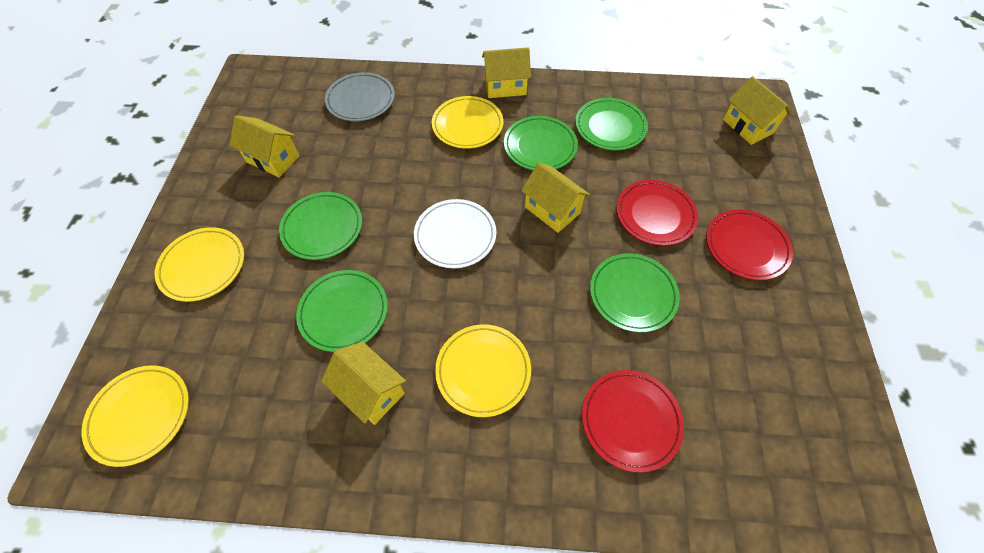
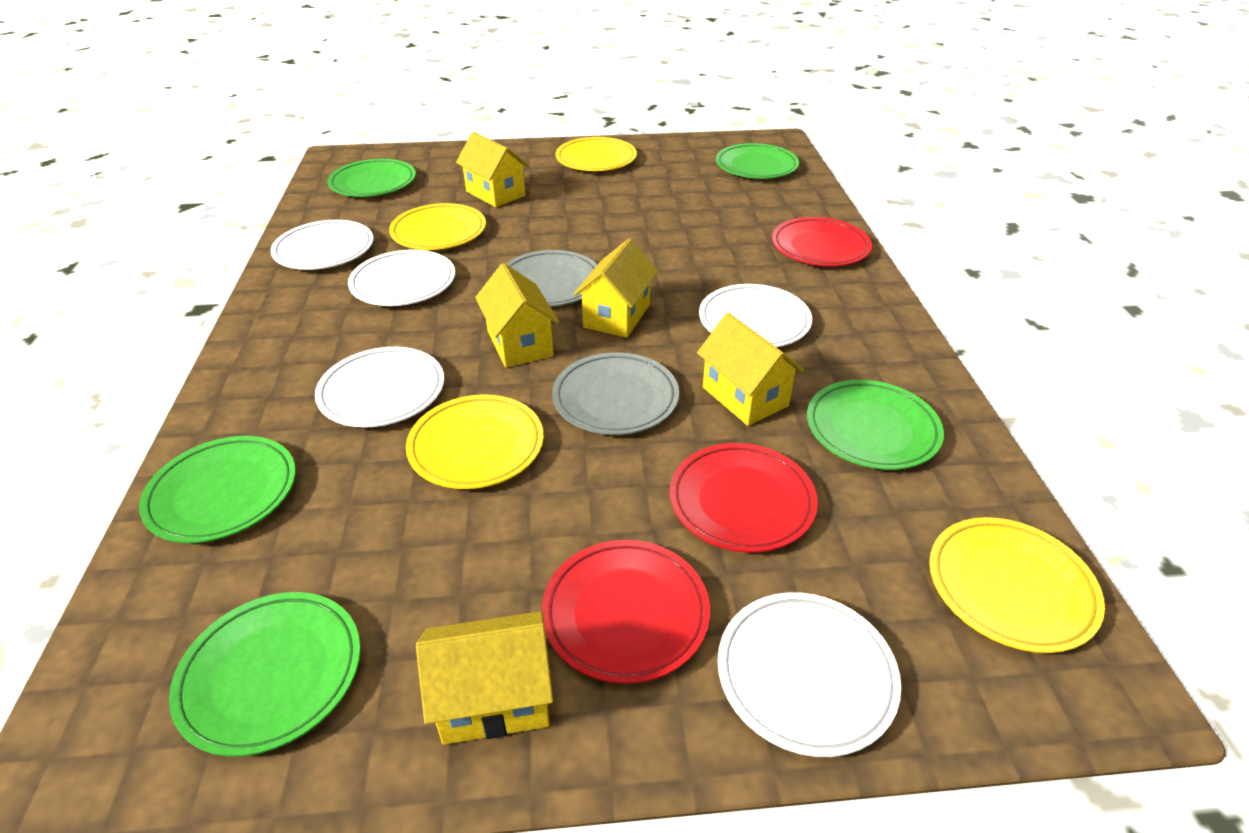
grey plate: [325,72,395,121] = 1 -> [506,250,597,307] [552,352,679,435] = 2
white plate: [414,199,496,268] = 1 -> [270,220,373,270] [315,347,444,428] [348,249,455,306] [699,284,812,347] [717,592,901,757] = 5

